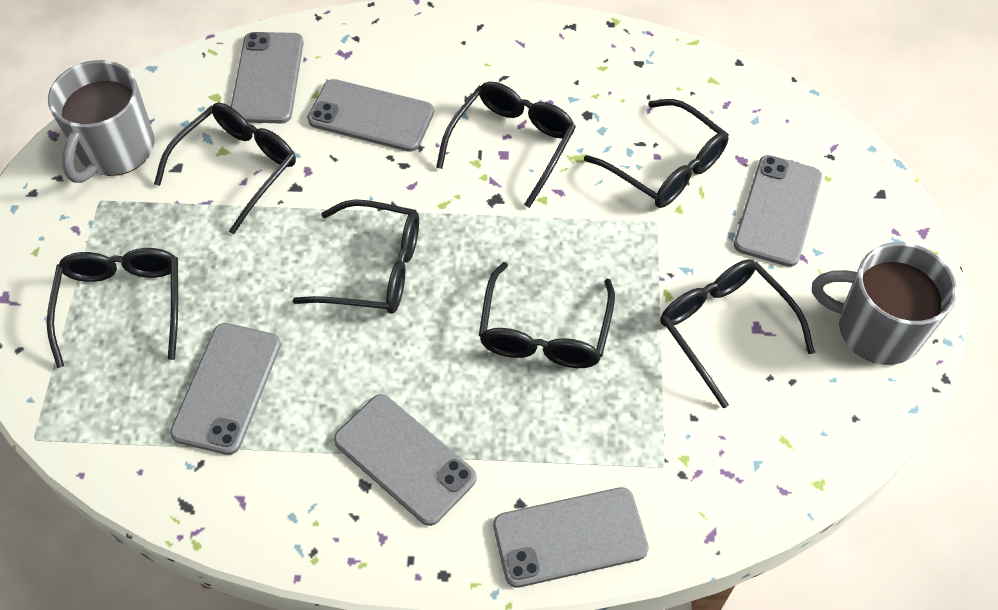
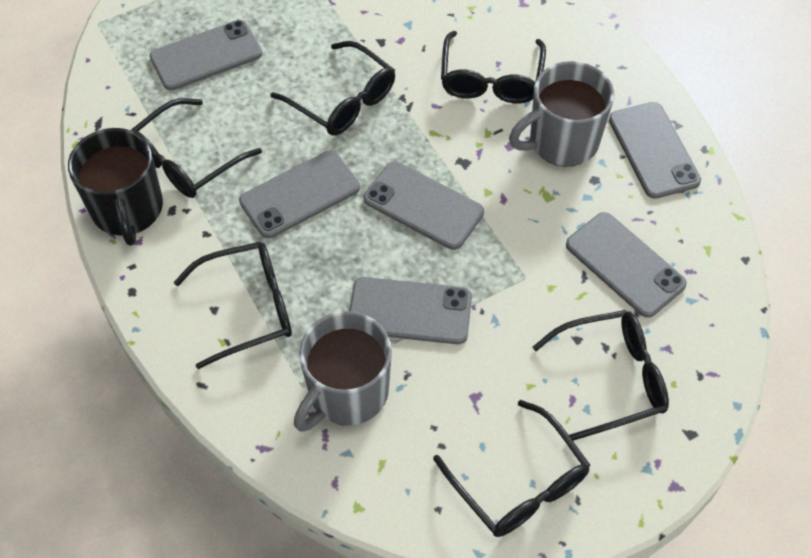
black glasses: [47,248,178,368] [154,102,296,234] [292,199,419,314] [436,82,576,208] [479,262,615,368] [584,99,729,208] [660,260,815,408] = 7 -> [131,98,262,198] [174,242,292,369] [270,41,395,135] [433,400,590,537] [441,31,546,103] [533,310,669,441] = 6
black mug: none = 0 -> [68,128,163,246] = 1

